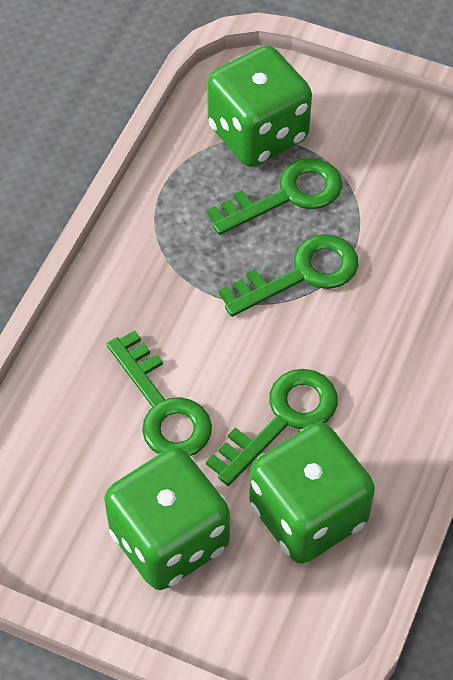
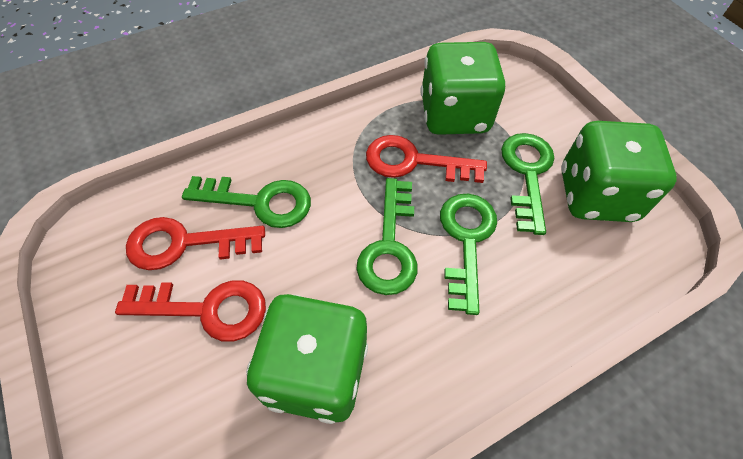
red key: none = 0 -> [115,280,266,342] [126,217,265,270] [366,135,487,183] = 3

